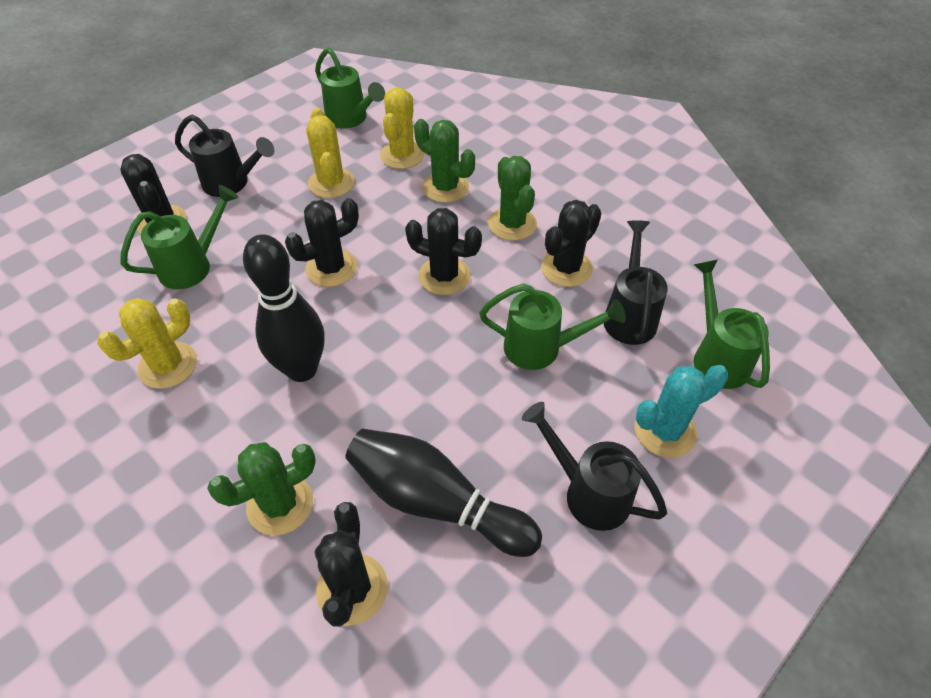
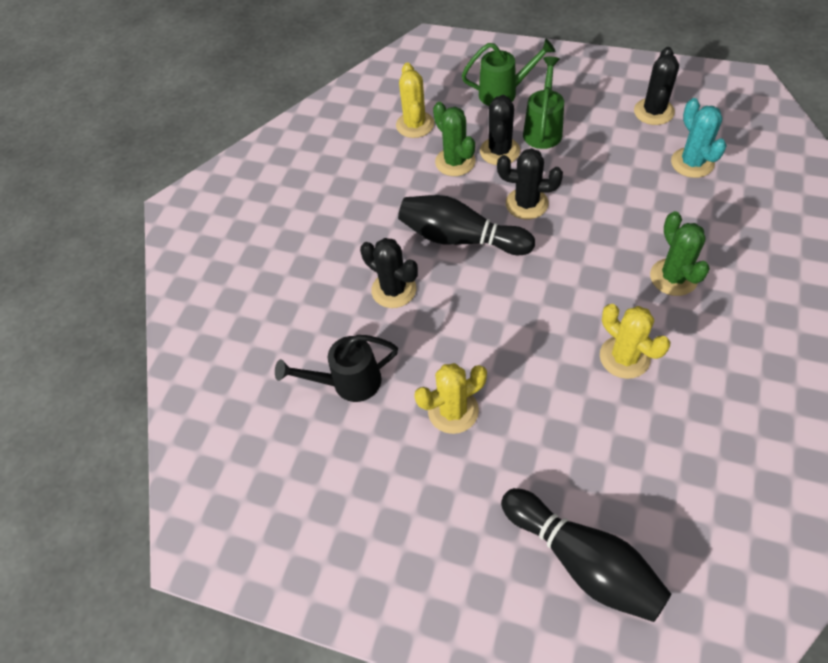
black cactus: [120,154,187,234] [285,198,359,287] [315,502,388,627] [405,208,482,295] [541,200,602,287] = 5 -> [360,238,418,308] [480,95,520,165] [497,148,563,219] [634,47,679,125] = 4
black watering can: [175,115,274,197] [522,402,667,531] [604,220,668,345] = 3 -> [275,335,398,402] = 1
green cactus: [207,442,316,536] [414,119,475,203] [488,156,537,241] = 3 -> [433,102,475,176] [650,211,710,296] = 2
green watering can: [120,185,239,289] [315,48,385,129] [479,284,626,370] [694,260,770,389] = 4 -> [462,39,555,106] [523,57,564,149] = 2

